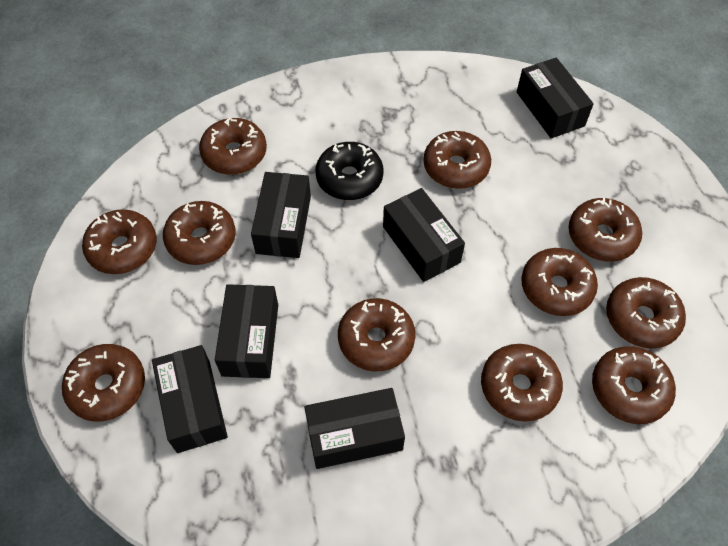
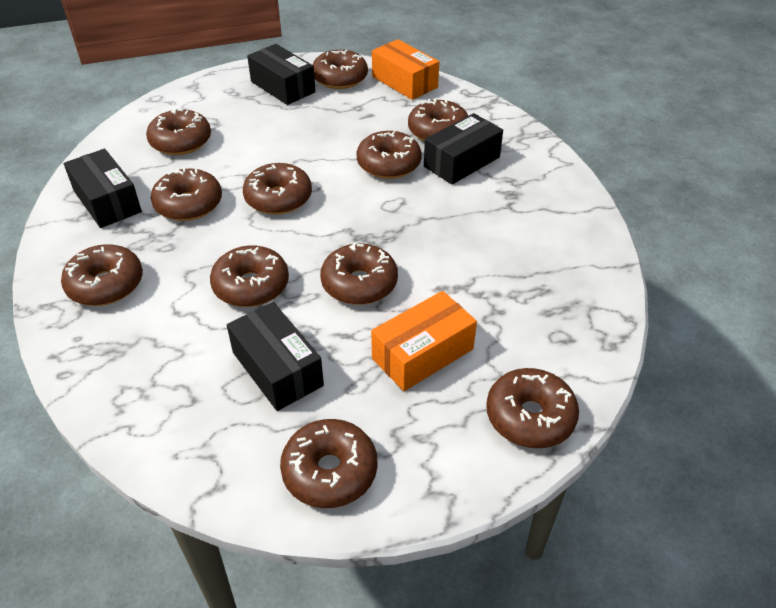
black box: [152,345,228,453] [215,284,278,378] [251,172,311,258] [305,388,405,469] [383,188,465,282] [517,58,594,138] = 6 -> [64,149,142,228] [227,302,324,411] [247,44,316,105] [424,113,503,185] = 4
black donut: [315,142,383,200] = 1 -> none = 0
orange box: none = 0 -> [371,291,477,391] [372,39,439,100] = 2

